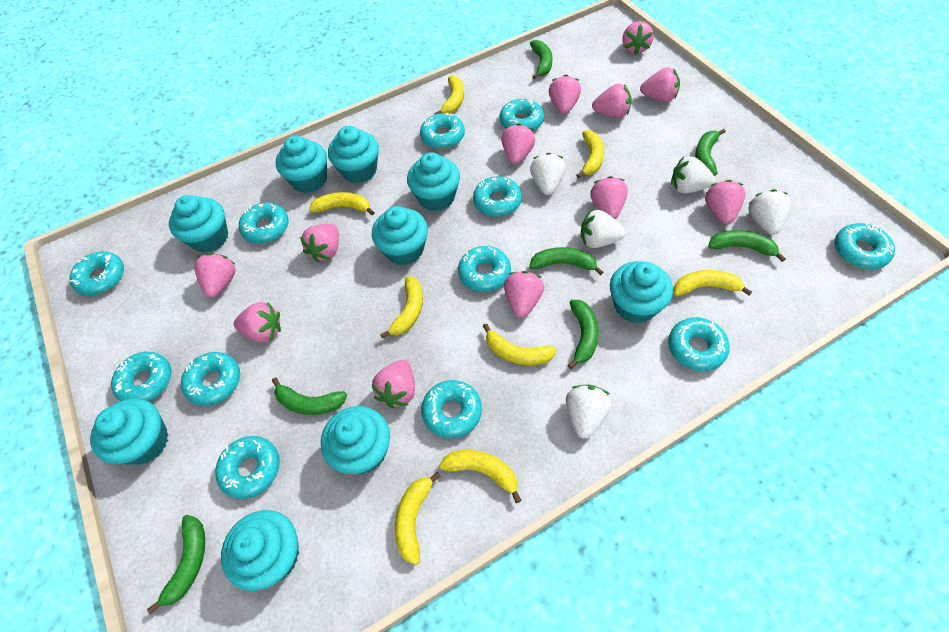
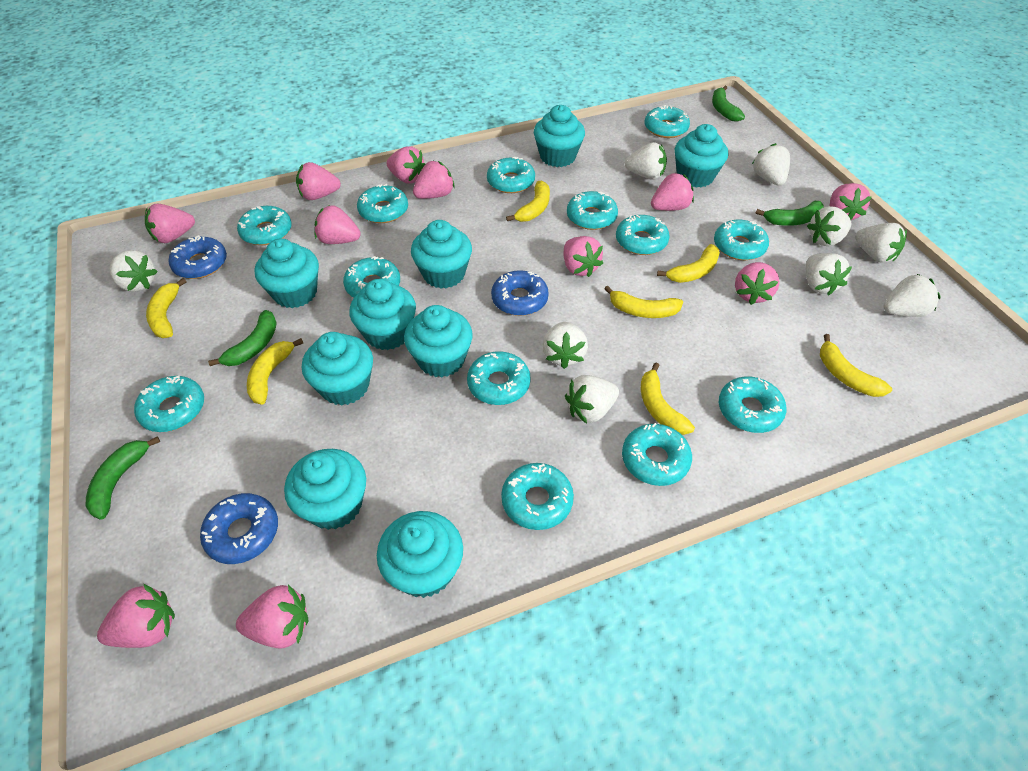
blue donut: none = 0 -> [169,235,227,279] [200,493,278,564] [491,270,549,316] = 3
green banana: [147,515,205,614] [272,378,347,415] [529,247,603,275] [530,40,553,79] [568,300,599,369] [695,129,726,176] [708,230,786,262] = 7 -> [85,437,160,520] [208,310,277,366] [712,86,745,122] [755,201,824,226] = 4
pink strawberry: [194,253,235,298] [234,302,281,342] [300,224,339,262] [372,360,415,408] [501,124,535,165] [504,271,544,318] [549,75,581,114] [590,176,628,219] [592,84,632,118] [622,21,654,55] [640,67,680,102] [705,180,746,225] = 12 -> [97,584,175,648] [145,204,195,243] [236,585,308,649] [296,162,341,200] [314,205,361,244] [387,146,425,184] [413,161,455,199] [564,236,603,277] [651,173,694,211] [735,262,780,305] [829,183,872,220] = 11
turquoise donut: [69,251,124,296] [111,352,171,401] [181,352,240,406] [215,436,280,499] [239,202,289,244] [420,113,465,149] [421,380,482,439] [458,246,511,292] [473,176,522,217] [500,99,544,131] [668,317,730,371] [834,223,895,269] = 12 -> [134,376,204,432] [237,206,292,245] [343,256,400,297] [357,184,408,223] [467,351,531,405] [487,157,535,193] [501,463,574,530] [567,191,618,230] [616,215,670,255] [622,423,692,486] [645,105,690,138] [714,220,769,260] [719,376,786,433] = 13
white strawberry: [530,153,566,195] [566,385,612,439] [581,210,625,248] [671,156,715,193] [748,189,791,235] = 5 -> [109,250,158,292] [542,322,588,369] [565,375,619,423] [625,142,667,180] [752,143,790,186] [806,253,852,296] [807,206,851,246] [855,223,907,263] [883,274,941,317] = 9
yellow banana: [309,192,375,215] [380,276,423,339] [395,472,441,565] [435,76,464,114] [439,450,522,503] [483,323,557,365] [576,130,604,178] [673,270,752,296] = 8 -> [146,278,187,338] [247,338,303,405] [506,181,550,222] [604,286,683,318] [641,362,695,435] [657,244,720,283] [820,334,892,397] = 7

